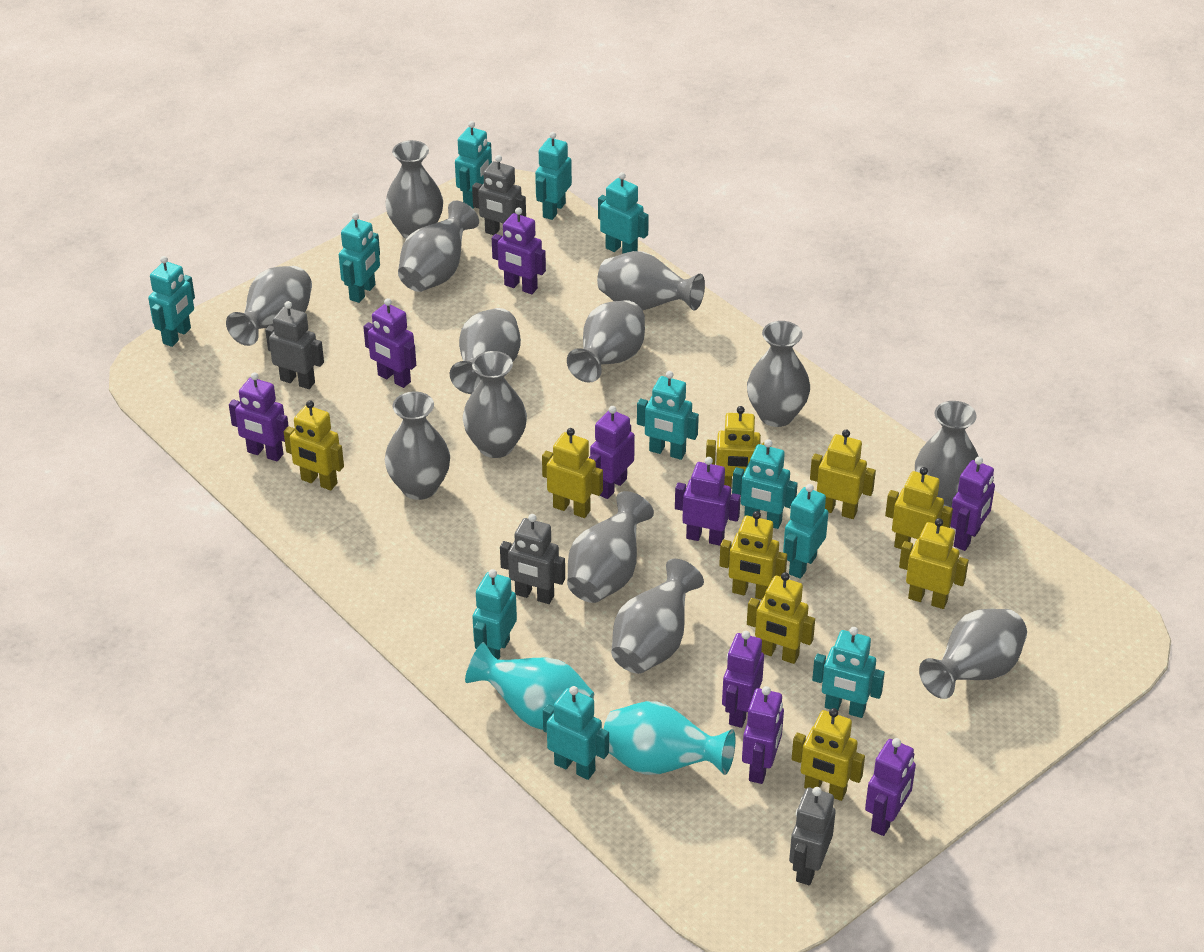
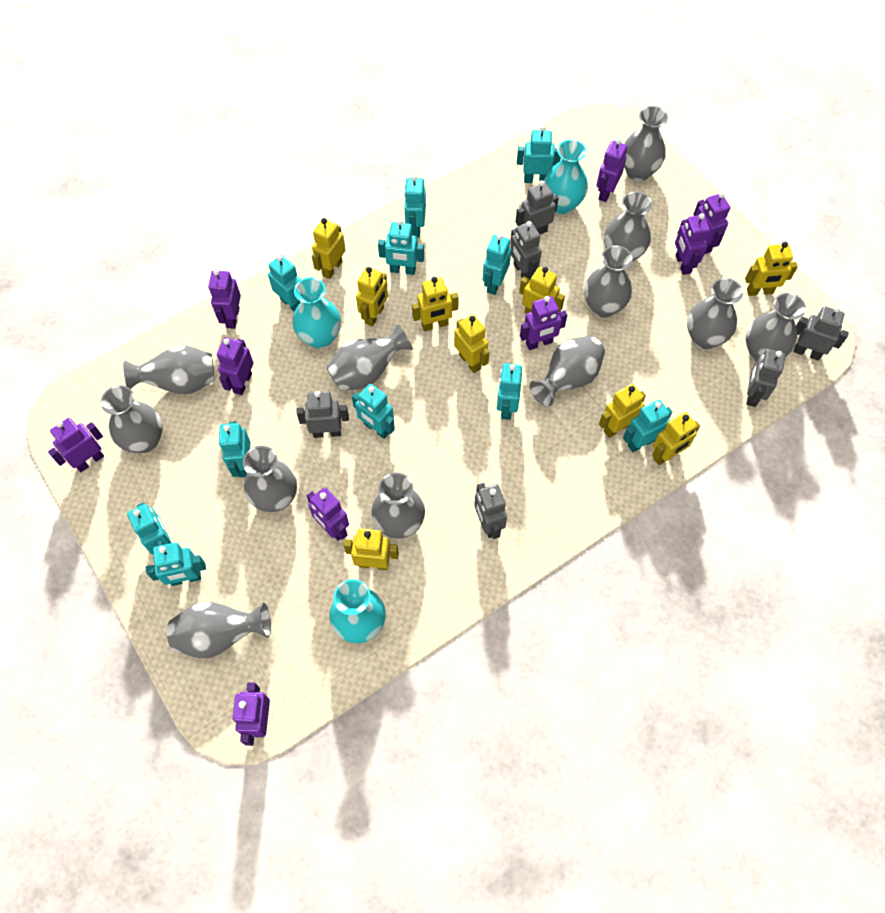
grey robot: [265,301,324,389] [472,155,526,235] [500,514,565,604] [789,787,836,885] = 4 -> [297,391,349,438] [474,483,507,539] [510,221,542,280] [516,180,559,234] [746,349,785,407] [794,306,849,361] = 6
grey vase: [226,266,312,346] [385,140,443,239] [385,391,450,500] [398,201,479,292] [450,308,521,394] [463,351,527,458] [567,300,645,382] [567,491,654,603] [597,251,705,311] [611,559,704,674] [747,321,810,427] [915,401,979,508] [919,609,1027,699] = 13 -> [101,385,163,453] [123,345,215,395] [167,602,271,658] [243,446,297,512] [326,324,413,391] [372,472,425,539] [530,336,605,406] [584,245,633,318] [604,192,652,262] [624,106,668,181] [687,278,743,349] [746,293,806,362] = 12
turquoise vase: [465,642,594,730] [604,701,736,775] = 2 -> [292,277,341,349] [329,579,386,643] [544,140,588,214] = 3

